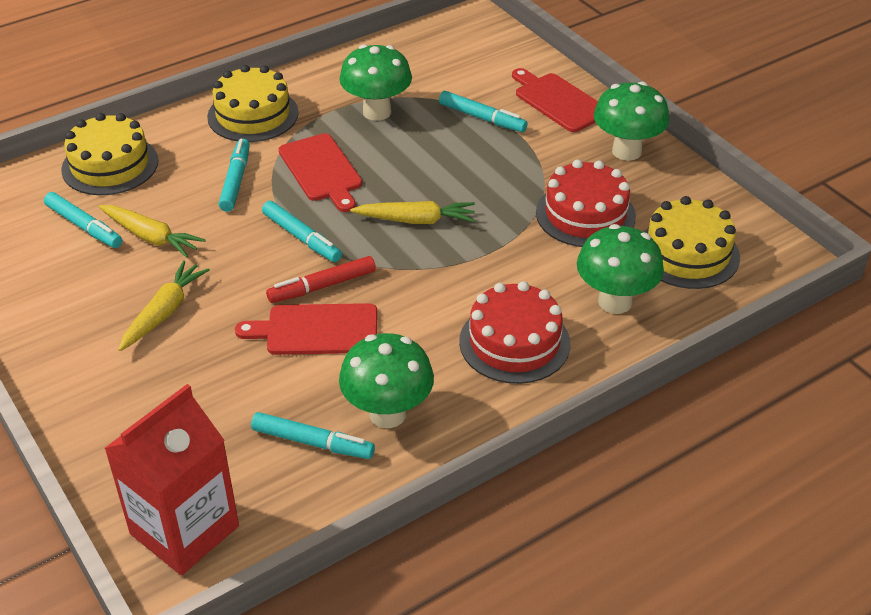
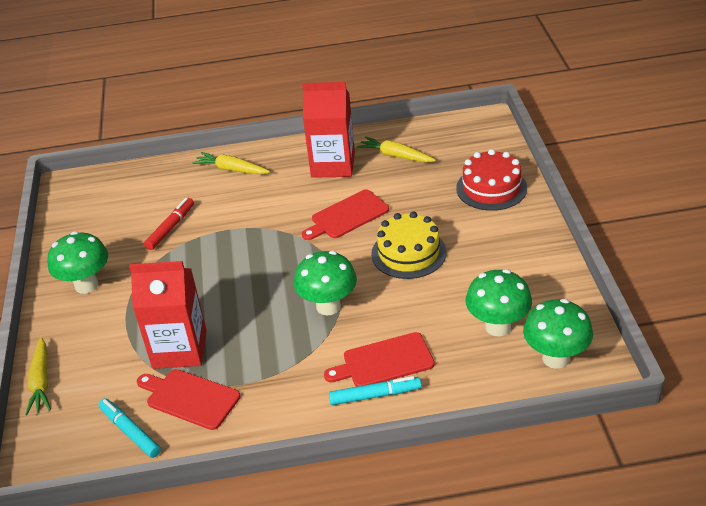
red cake: [459,281,570,384] [536,160,636,247] = 2 -> [456,149,527,211] = 1
red carton: [104,384,239,575] = 1 -> [129,261,207,369] [302,82,355,178] = 2
turquoise marker: [44,192,122,248] [219,139,250,212] [251,412,375,459] [262,201,342,262] [439,91,528,132] = 5 -> [98,398,161,458] [329,376,421,405] = 2
yellow cake: [61,113,158,195] [207,65,299,142] [644,196,740,289] = 3 -> [371,212,447,279] = 1

